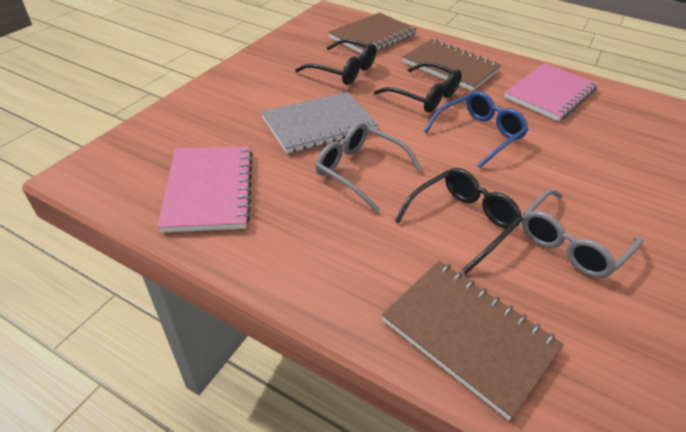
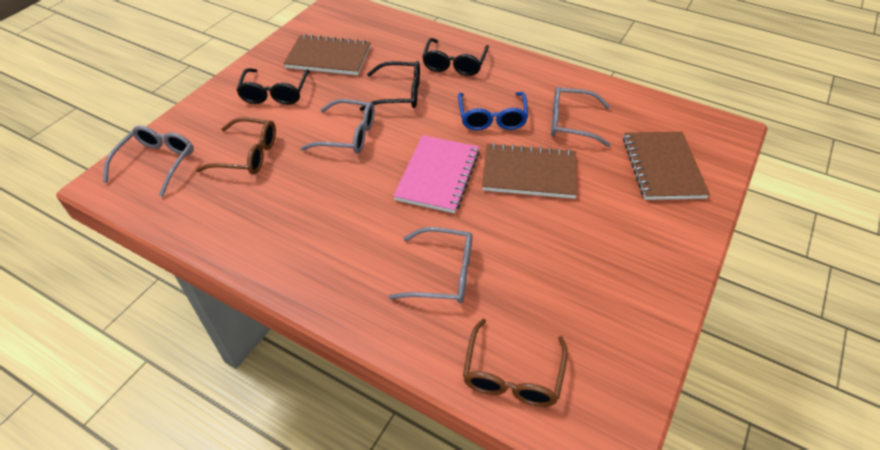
brown glasses: none = 0 -> [196,118,276,175] [463,319,568,407] = 2
grey glasses: [316,122,422,213] [522,189,643,278] = 2 -> [103,126,194,197] [300,99,375,154] [389,227,472,303] [551,86,611,147] = 4
grey notebook: [261,92,378,153] = 1 -> none = 0
pink notebook: [158,146,253,232] [504,63,598,121] = 2 -> [393,135,480,213] = 1

